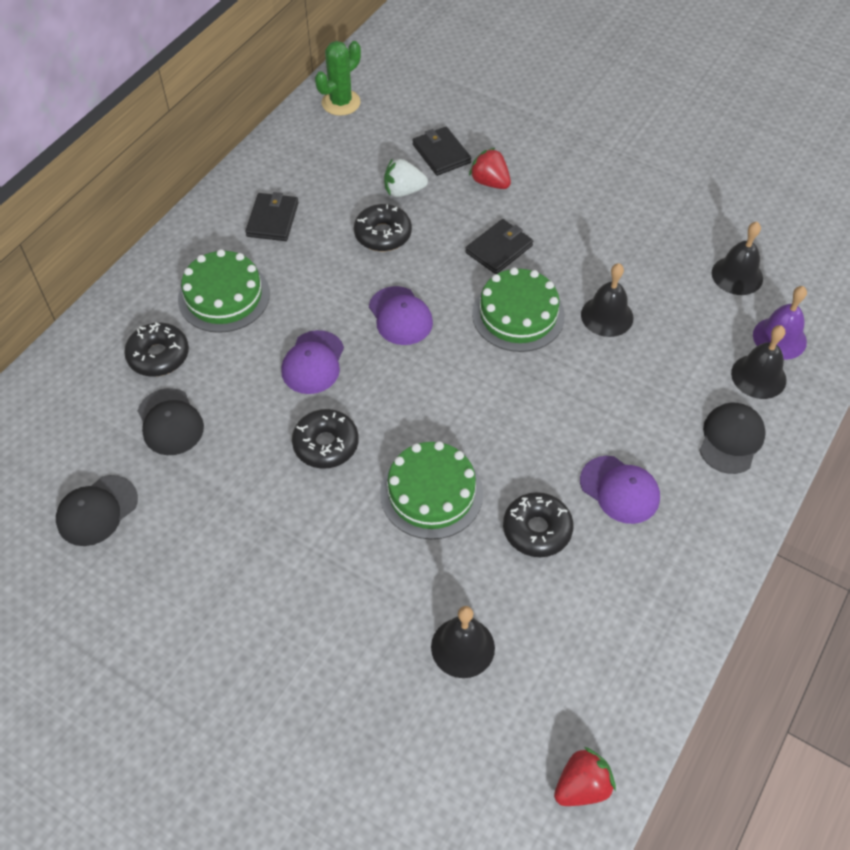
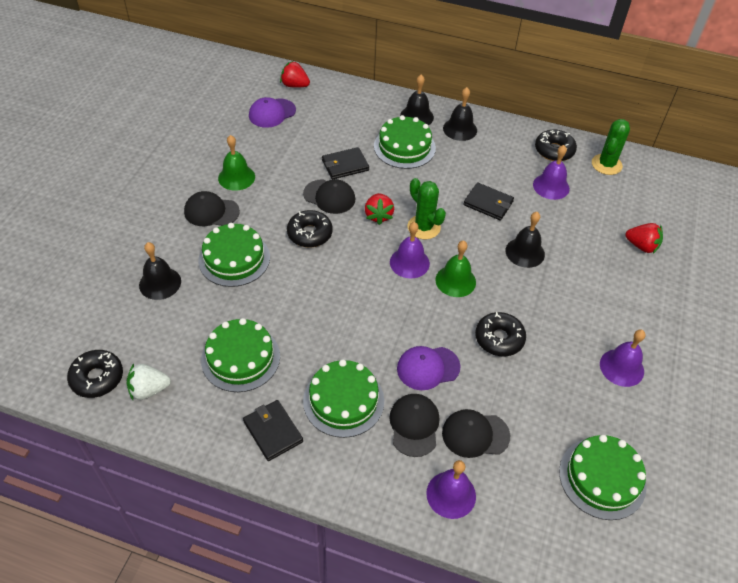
black cap: [56,475,138,546] [137,388,204,455] [699,403,766,474] = 3 -> [184,191,240,226] [303,179,355,214] [389,394,440,457] [442,409,510,458] = 4
green bell: none = 0 -> [218,135,255,191] [436,241,476,297] = 2
green cactus: [315,41,361,116] = 1 -> [408,178,446,239] [592,119,630,175] = 2
green cake: [178,249,270,333] [380,441,483,539] [472,267,565,352] = 3 -> [198,223,270,287] [201,318,280,392] [303,359,384,438] [374,115,436,169] [559,435,647,520] = 5
purple bell: [753,286,807,360] = 1 -> [390,222,430,279] [426,460,476,519] [533,145,570,200] [600,329,646,387] = 4
purple cap: [281,330,344,394] [369,286,433,345] [580,456,660,524] = 3 -> [249,97,296,128] [397,346,461,390] = 2
red strawberry: [469,148,511,189] [554,747,616,806] = 2 -> [280,61,310,88] [365,193,394,225] [625,223,663,253] = 3

